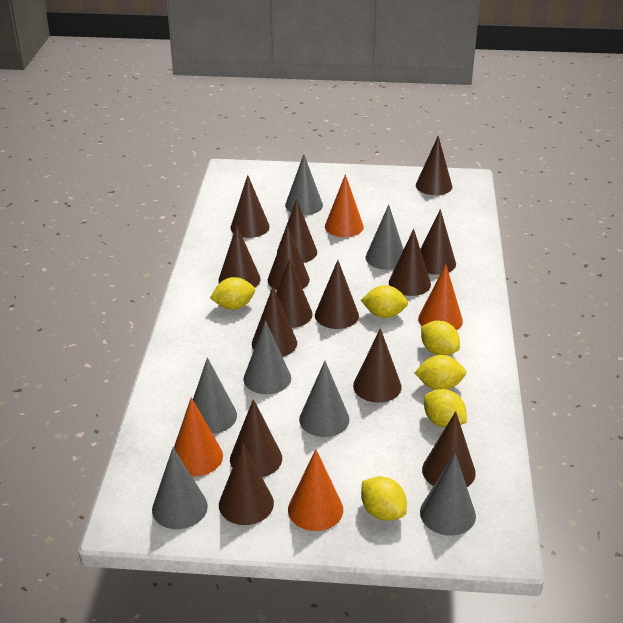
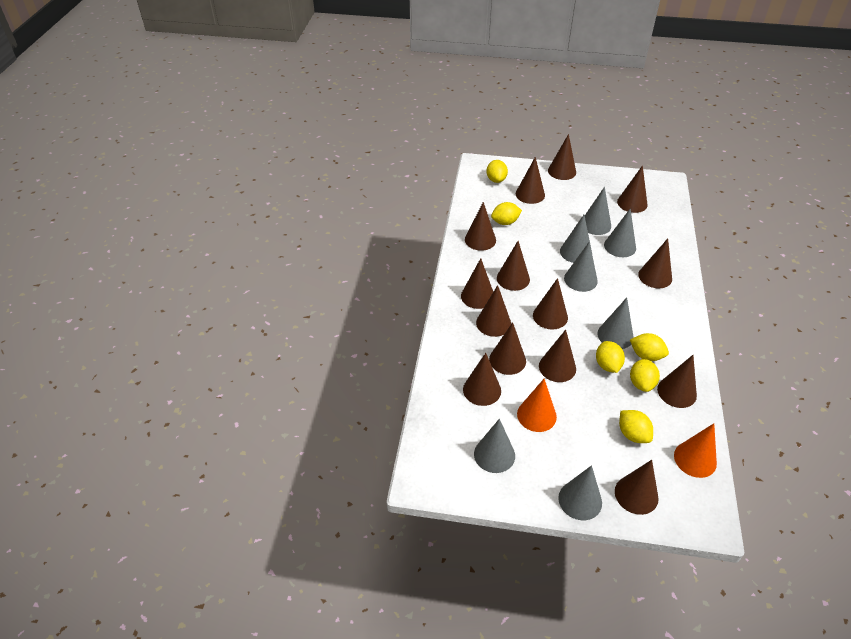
orange cone: [174,397,223,476] [288,449,343,531] [325,174,364,237] [418,264,463,331] = 4 -> [517,379,557,432] [674,423,717,478] = 2

